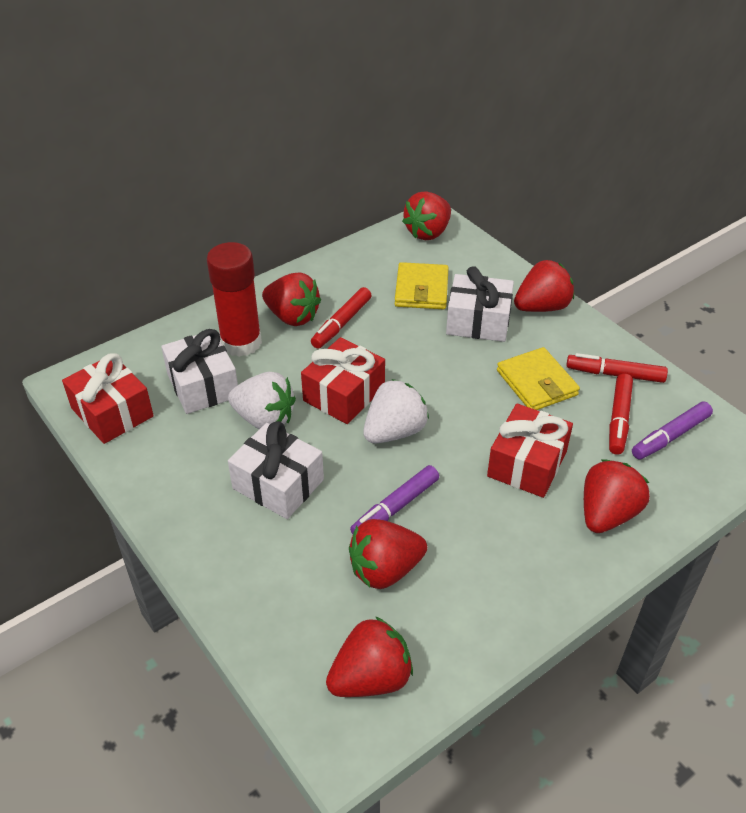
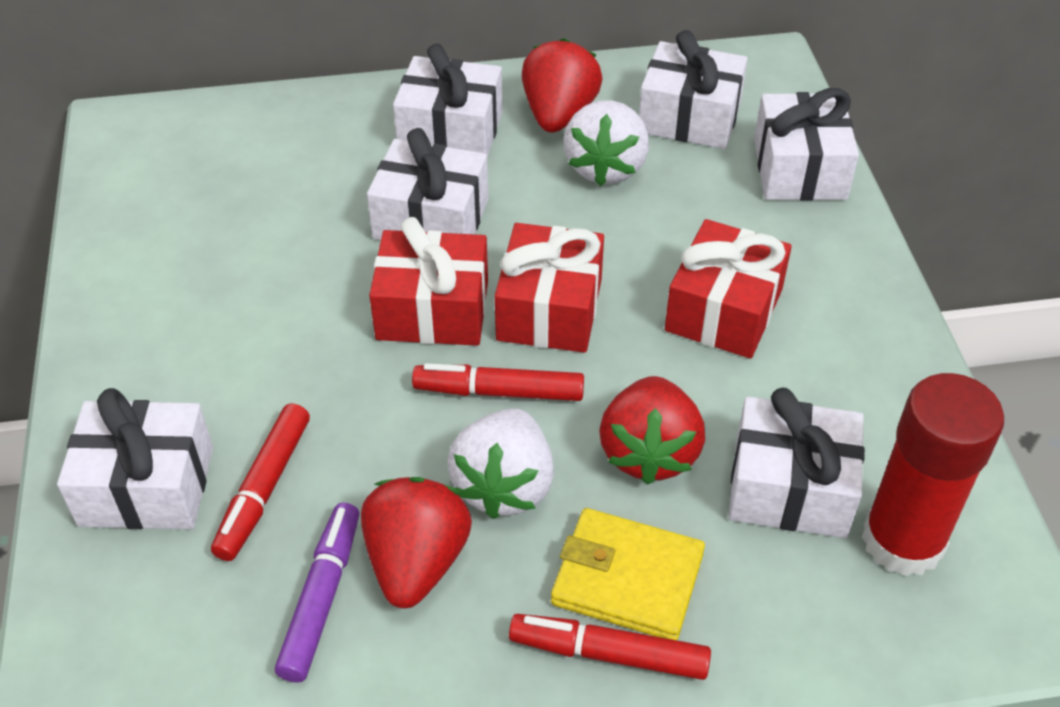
purple marker: [350,465,439,534] [632,402,713,460] = 2 -> [275,503,359,683] = 1
red strawberry: [262,272,321,326] [326,616,413,697] [349,519,427,589] [402,191,451,240] [514,260,574,312] [584,459,650,533] = 6 -> [361,477,472,608] [522,38,603,133] [599,376,705,485] = 3
white gift: [161,329,238,414] [228,421,324,519] [446,266,514,342] = 3 -> [57,388,213,529] [367,128,488,240] [393,44,503,157] [639,30,748,149] [729,387,865,538] [754,88,859,201] = 6
yellow wallet: [395,262,449,309] [497,347,580,410] = 2 -> [551,508,705,640] = 1

